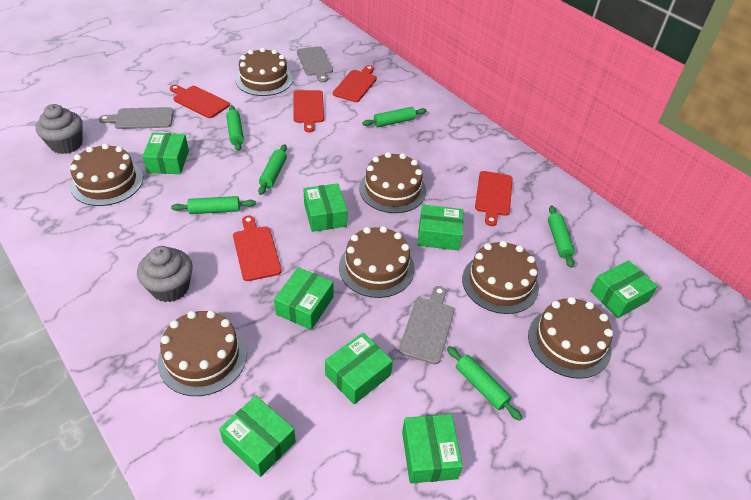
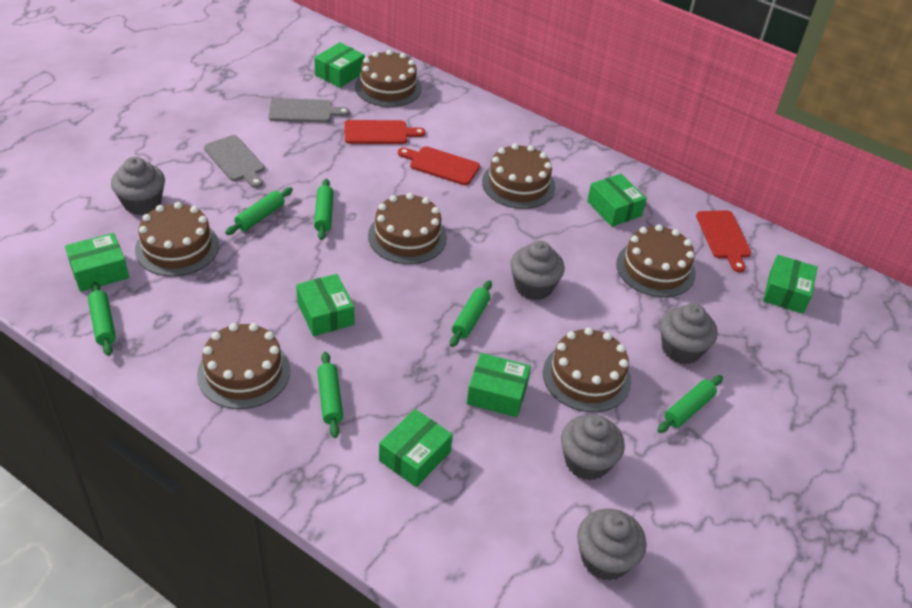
green box: [142,133,189,174] [219,396,296,477] [274,267,334,330] [303,183,347,232] [325,333,393,404] [402,414,463,483] [418,205,463,251] [590,260,658,318] = 8 -> [65,233,129,292] [296,274,354,336] [314,42,365,88] [379,409,453,487] [467,353,531,417] [587,174,647,227] [763,255,818,314] = 7
grey cupcake: [36,104,83,154] [137,246,193,302] = 2 -> [111,157,165,215] [510,241,565,300] [561,415,625,481] [577,508,647,581] [660,304,718,364] = 5
grey cutting board: [99,107,174,129] [297,46,333,83] [399,286,454,364] = 3 -> [204,135,265,188] [269,98,350,123] = 2
red cutting board: [170,85,230,118] [233,216,282,281] [293,90,324,133] [333,65,377,102] [475,171,513,226] = 5 -> [345,120,426,144] [398,146,480,185] [696,210,751,272] = 3

